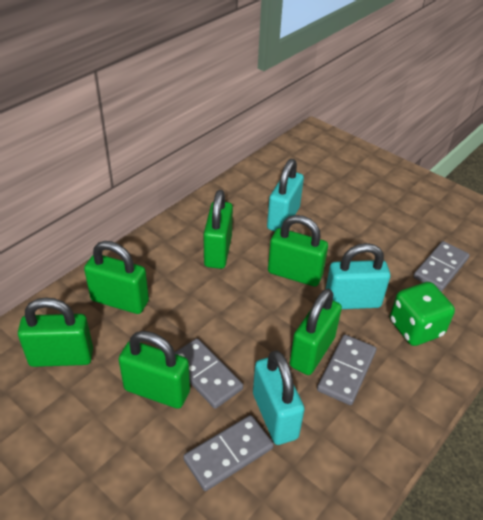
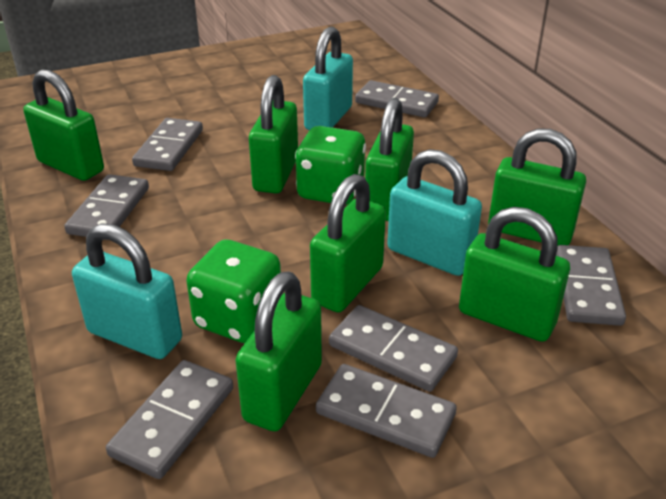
green dice: [390,282,455,346] = 1 -> [186,240,281,343] [295,126,366,205] = 2
green padlock: [18,297,93,367] [84,241,149,314] [118,331,190,409] [204,190,233,269] [268,215,328,287] [290,289,342,375] = 6 -> [23,69,104,181] [235,271,322,431] [249,75,298,193] [310,174,386,312] [365,98,414,221] [459,207,570,342] [488,128,586,245] = 7
grey domino: [175,339,243,409] [183,415,274,491] [317,335,376,405] [413,241,469,292] = 4 -> [64,174,149,240] [106,360,233,479] [132,118,203,171] [316,364,457,458] [329,305,458,392] [355,80,439,118] [556,245,626,326] = 7

